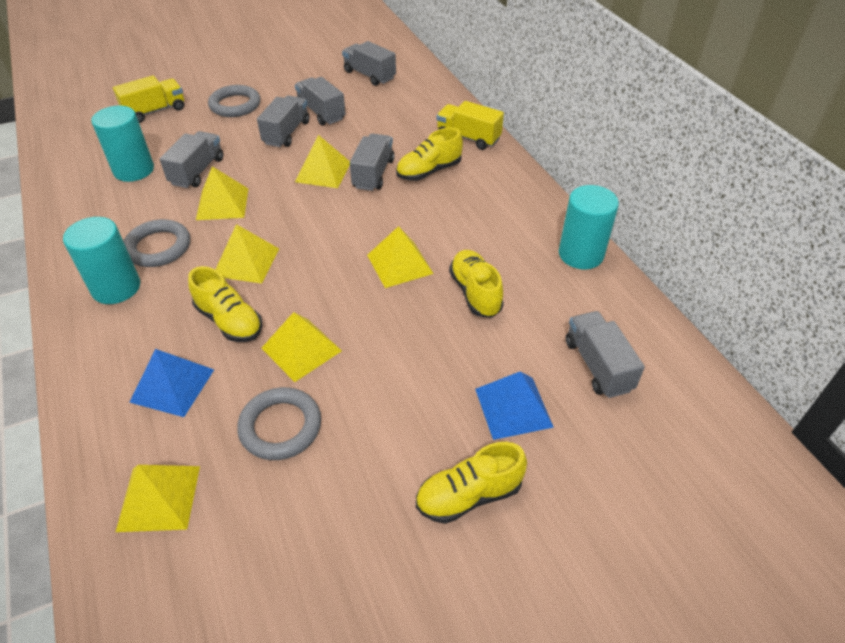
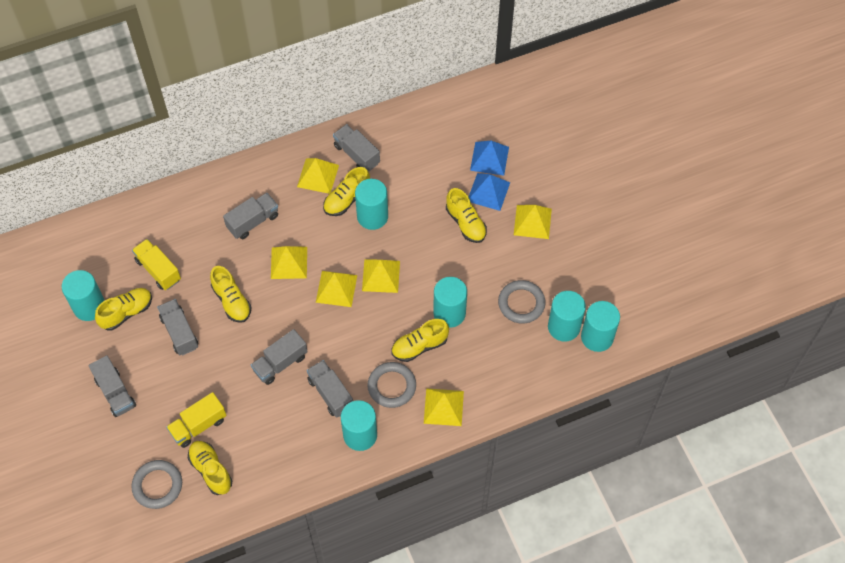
turquoise cylinder: [63,217,140,304] [92,105,154,182] [559,185,619,269] = 3 -> [62,270,105,321] [341,400,377,451] [355,179,388,230] [433,277,467,328] [548,291,586,342] [581,301,620,352] = 6
yellow shoe: [188,266,262,342] [396,128,463,181] [416,442,527,524] [449,250,504,318] = 4 -> [95,288,152,331] [188,441,232,495] [210,266,252,323] [323,167,370,216] [391,319,449,362] [446,188,487,243] = 6

